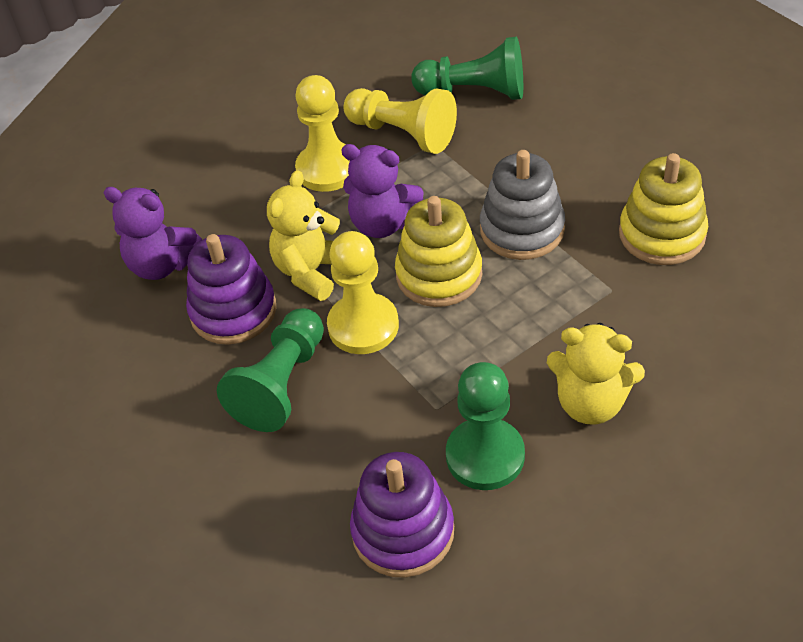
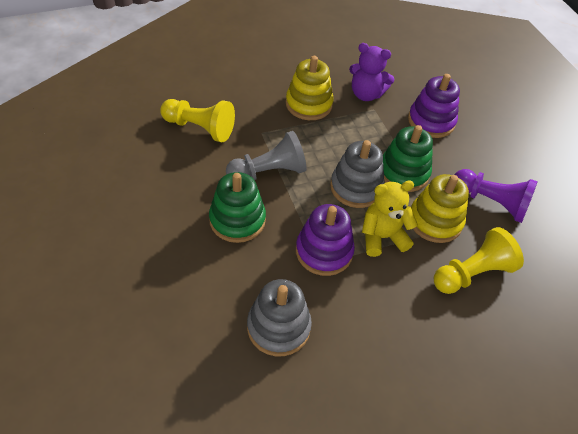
green pawn: [217,308,324,432] [411,37,523,100] [446,362,525,490] = 3 -> none = 0
green stacking toy: none = 0 -> [209,172,266,243] [383,125,433,192] = 2
grey pawn: none = 0 -> [226,131,307,180] = 1
grey stacking toy: [480,150,565,260] = 1 -> [247,279,312,356] [330,140,385,208] = 2
purple pawn: none = 0 -> [454,169,538,223] = 1
purple teddy bear: [103,187,202,280] [341,144,424,238] = 2 -> [349,43,395,101] = 1
yellow pawn: [295,75,350,192] [327,231,399,354] [344,88,457,154] = 3 -> [160,99,235,142] [434,227,524,294] = 2
yellow teddy bear: [267,170,340,301] [547,323,645,425] = 2 -> [362,181,418,257] = 1

